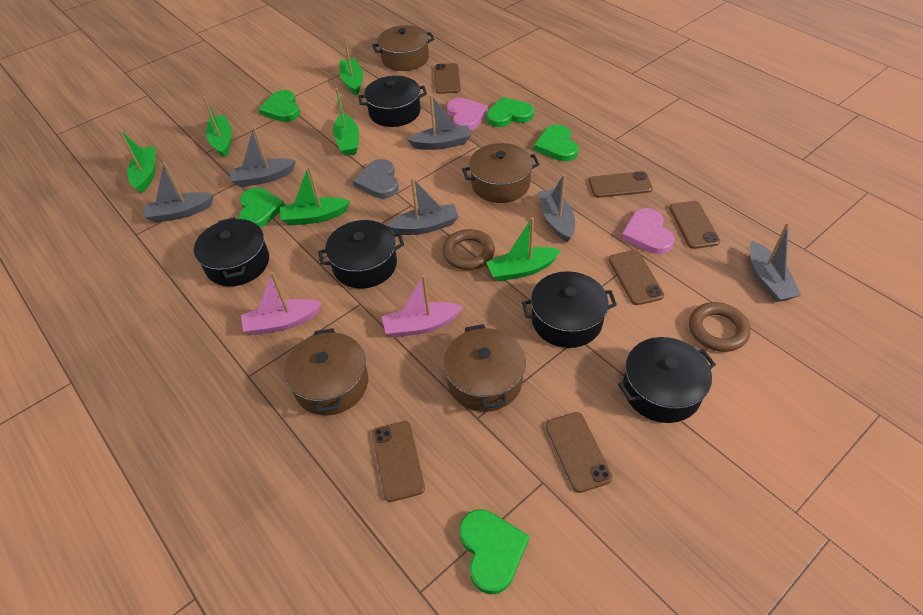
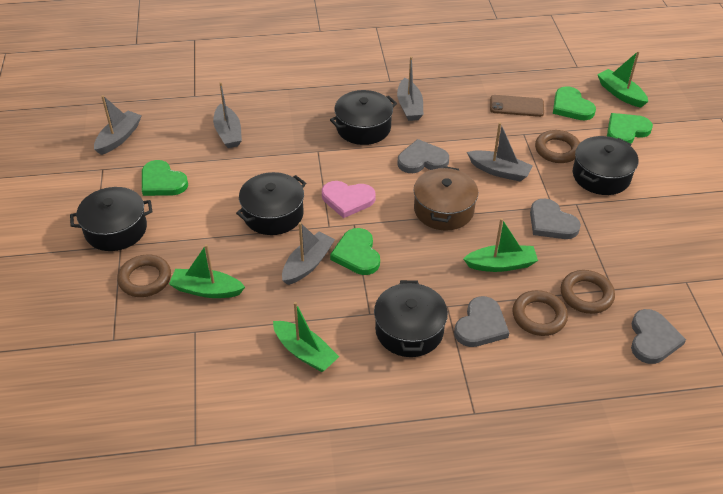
brown phone: [372,421,425,502] [434,63,461,94] [546,412,613,493] [589,171,653,198] [609,250,664,305] [669,201,720,249] = 6 -> [490,95,544,117] = 1
brown pot: [284,328,368,416] [372,25,435,71] [443,324,526,412] [462,143,540,203] = 4 -> [414,166,478,231] = 1
brown ring: [443,229,495,270] [689,302,751,352] = 2 -> [117,254,171,297] [512,290,568,336] [535,130,580,163] [561,270,615,314] = 4
green boat: [119,130,155,193] [203,96,232,157] [280,166,350,226] [333,88,359,156] [339,36,363,95] [486,217,561,281] = 6 -> [169,244,245,298] [273,302,339,372] [463,218,538,272] [597,51,648,108] = 4
green heart: [238,188,285,228] [259,90,300,122] [459,509,529,594] [486,97,534,127] [534,124,579,161] = 5 -> [142,160,188,196] [330,228,380,275] [553,86,596,120] [607,113,653,144] = 4
grey boat: [144,162,214,223] [229,127,296,187] [387,178,459,235] [407,95,471,150] [538,175,575,242] [749,222,801,302] = 6 -> [94,95,142,155] [213,82,242,148] [282,222,335,285] [397,56,423,121] [467,122,533,181] = 5
grey heart: [353,159,399,199] = 1 -> [397,139,449,173] [454,296,509,347] [530,199,581,239] [631,309,686,364] = 4
pink boat: [241,272,322,335] [382,275,463,337] = 2 -> none = 0
pink heart: [447,98,488,131] [621,208,675,254] = 2 -> [322,181,376,218] = 1

